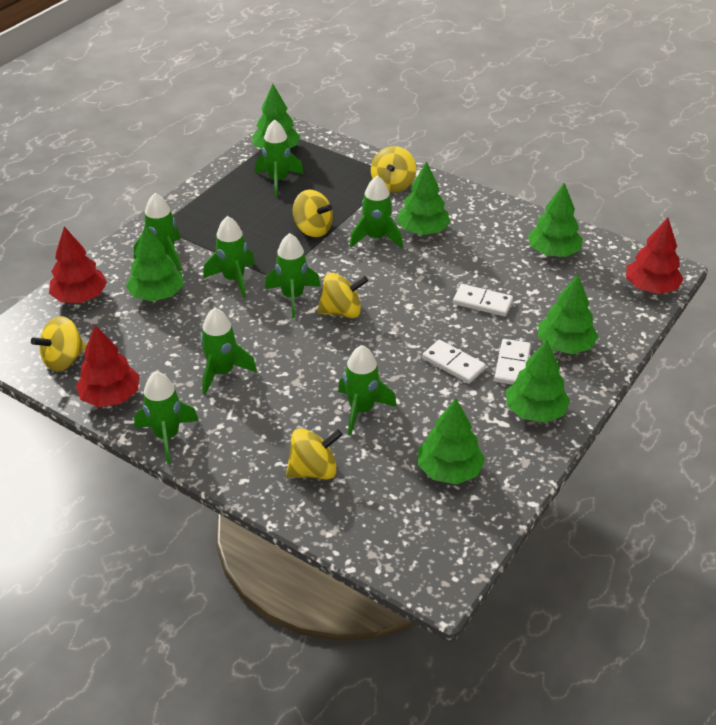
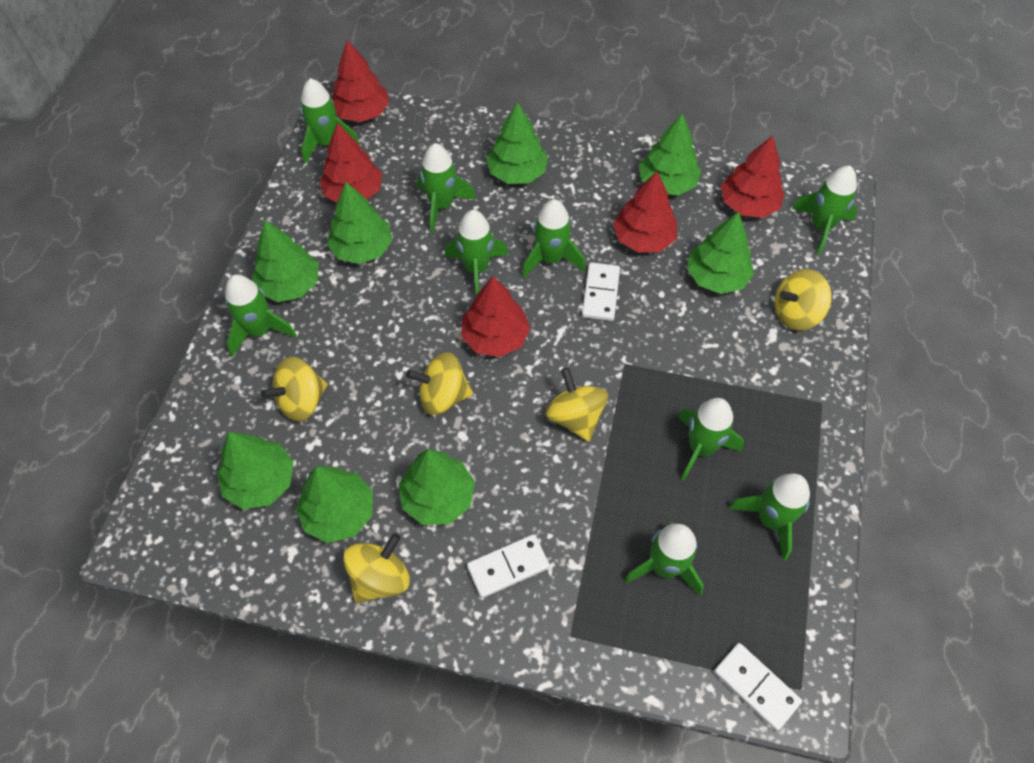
green rocket: [134,193,181,272] [134,371,199,464] [200,308,257,395] [203,216,255,298] [255,119,304,197] [265,233,321,318] [338,345,397,435] [350,176,403,248] = 8 -> [225,274,297,357] [300,78,360,164] [417,143,476,233] [445,210,508,295] [522,199,585,278] [624,521,704,596] [678,398,744,481] [729,474,810,561] [792,166,858,255] = 9
green tree: [126,224,184,301] [252,84,301,149] [397,161,450,235] [418,399,485,484] [506,340,570,423] [528,183,583,257] [538,274,599,354] = 7 -> [217,432,294,509] [252,220,319,302] [296,466,373,543] [327,182,393,264] [398,449,475,525] [486,102,548,184] [639,113,701,195] [687,212,754,294] = 8
red tree: [49,227,107,303] [76,325,140,407] [626,218,684,294] = 3 -> [319,123,382,202] [332,40,390,122] [461,276,530,357] [613,171,677,253] [721,135,785,218] = 5

